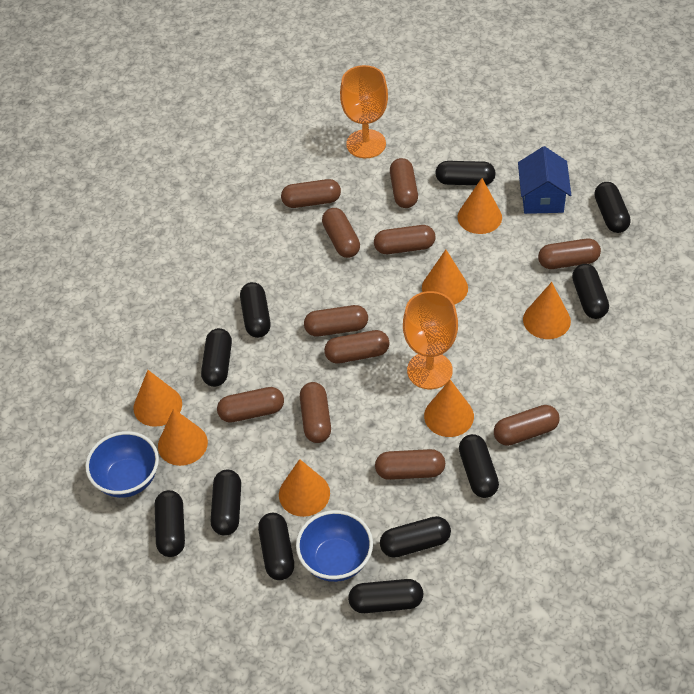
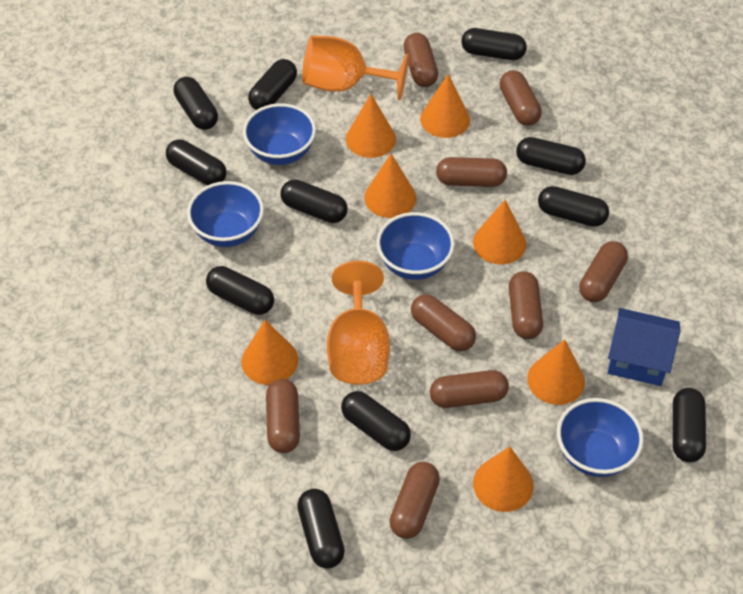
blue bowl: [85,431,159,498] [296,510,373,582] = 2 -> [187,181,264,247] [243,103,316,165] [377,212,455,280] [557,398,644,477] = 4
brown capsule: [217,387,284,423] [281,179,341,208] [300,382,331,443] [304,305,368,336] [322,208,360,258] [324,330,390,364] [374,225,435,254] [375,449,445,480] [390,158,418,208] [494,405,559,446] [538,239,601,269] = 11 -> [266,379,300,453] [390,462,440,539] [404,33,438,87] [411,294,476,351] [430,370,509,408] [436,157,507,187] [500,70,542,126] [509,271,543,339] [579,241,628,302] = 9

